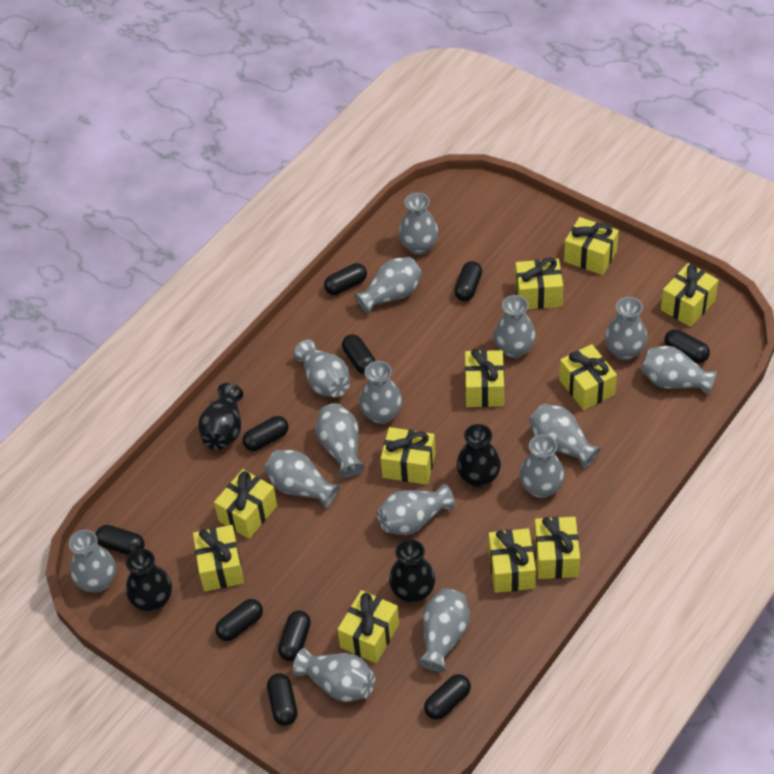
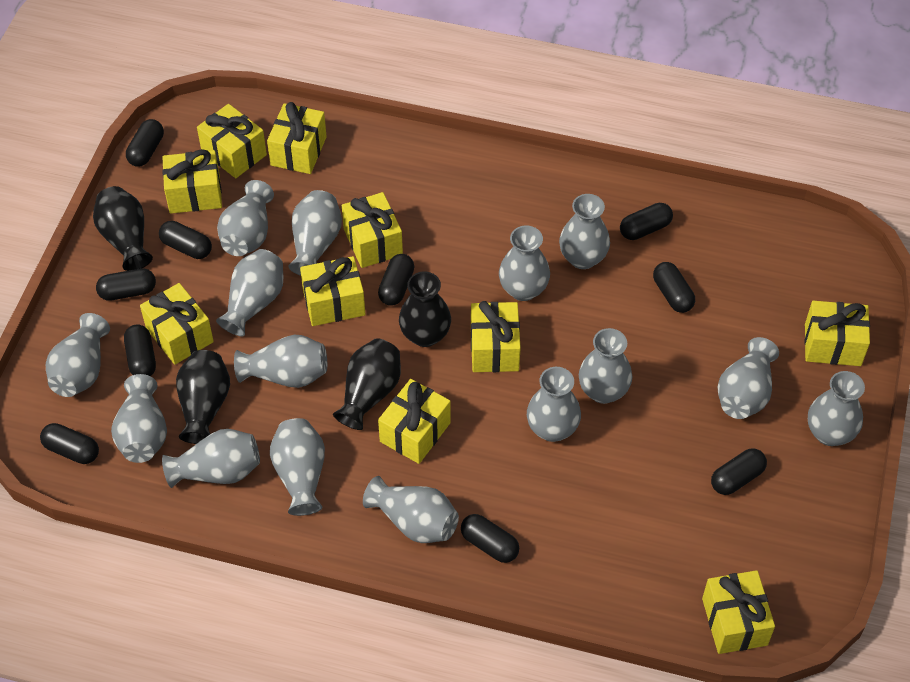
yellow gift: [193,525,244,591] [214,469,277,539] [337,590,399,663] [381,427,436,485] [465,349,504,407] [489,528,536,593] [515,257,563,309] [534,517,580,579] [559,344,617,410] [564,217,619,275] [661,263,719,327] = 11 -> [140,283,214,365] [162,149,222,214] [197,104,267,178] [267,102,327,174] [300,256,365,326] [342,192,403,268] [378,379,451,464] [471,301,521,372] [702,570,775,654] [804,301,870,366] = 10

